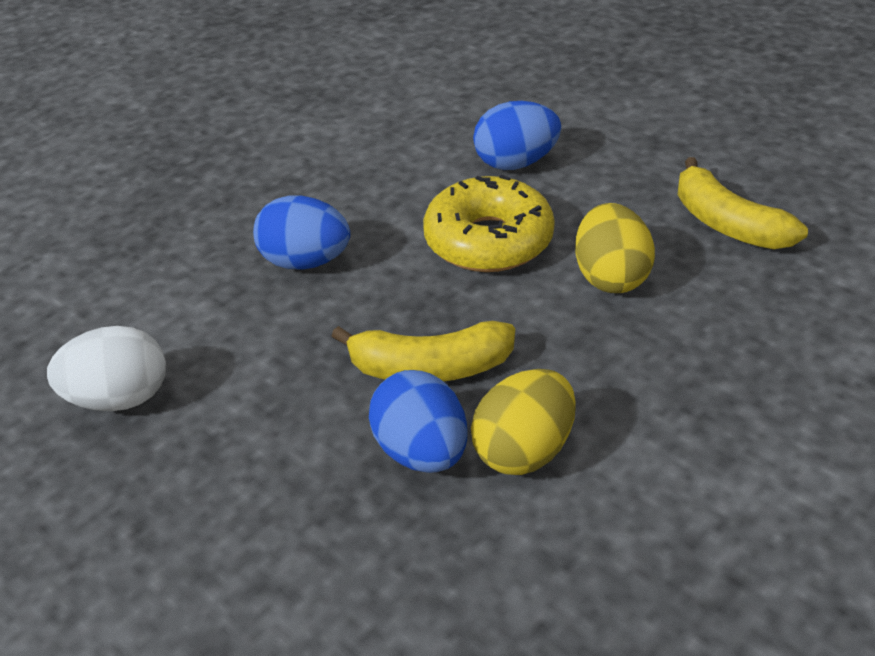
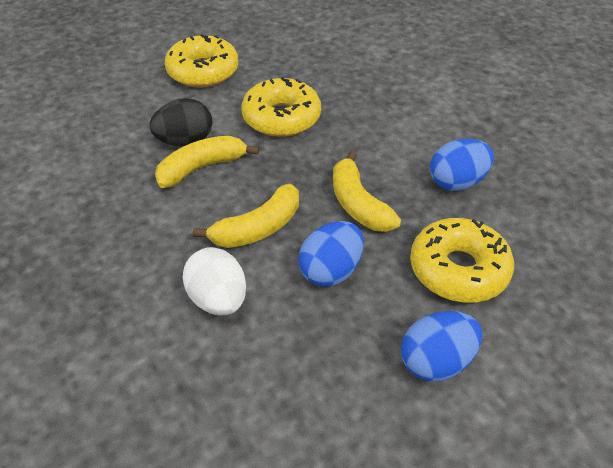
black egg: none = 0 -> [150,98,212,146] = 1
yellow banana: [331,321,515,381] [677,157,808,249] = 2 -> [155,136,259,188] [193,184,299,248] [333,151,401,232] = 3
yellow donut: [423,174,555,272] = 1 -> [165,34,239,88] [241,77,321,137] [410,218,514,303] = 3
yellow egg: [471,369,576,475] [575,203,655,293] = 2 -> none = 0

